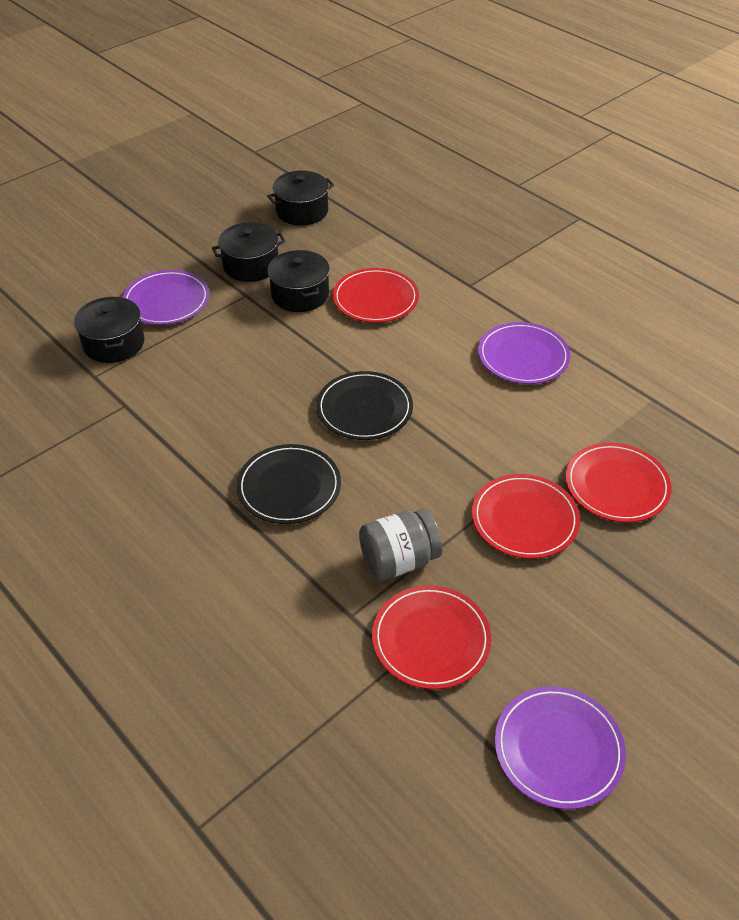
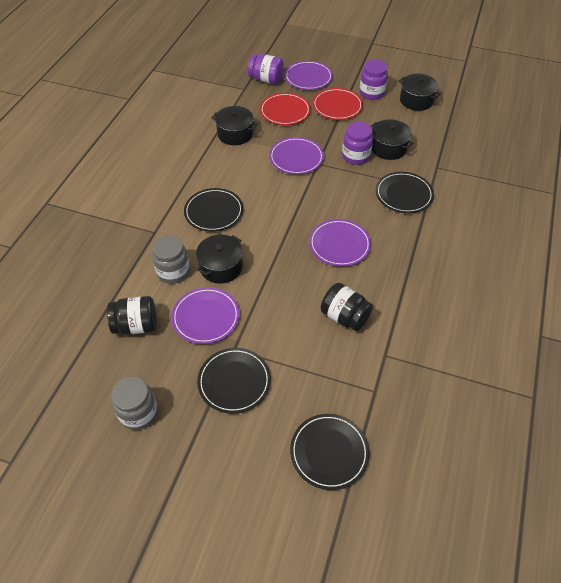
black jar: none = 0 -> [107,296,156,335] [320,283,373,331] = 2
black plate: [236,444,341,524] [316,371,413,440] = 2 -> [184,188,243,232] [197,348,271,414] [290,414,369,490] [376,172,434,213] = 4
grey jar: [359,509,443,580] = 1 -> [111,377,158,430] [152,235,190,284] = 2
purple jar: none = 0 -> [248,54,284,84] [342,122,373,165] [359,60,388,100] = 3
purple plate: [122,270,209,325] [478,322,570,384] [495,686,626,809] = 3 -> [171,287,240,344] [269,137,324,175] [284,61,333,90] [309,219,371,266] = 4
red plate: [333,268,419,323] [372,585,491,689] [472,474,580,559] [566,443,672,522] = 4 -> [260,93,311,125] [312,88,363,120] = 2

